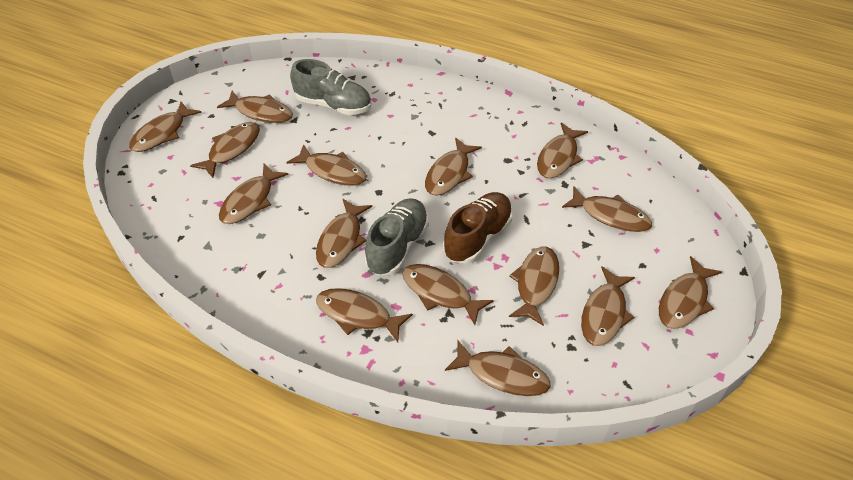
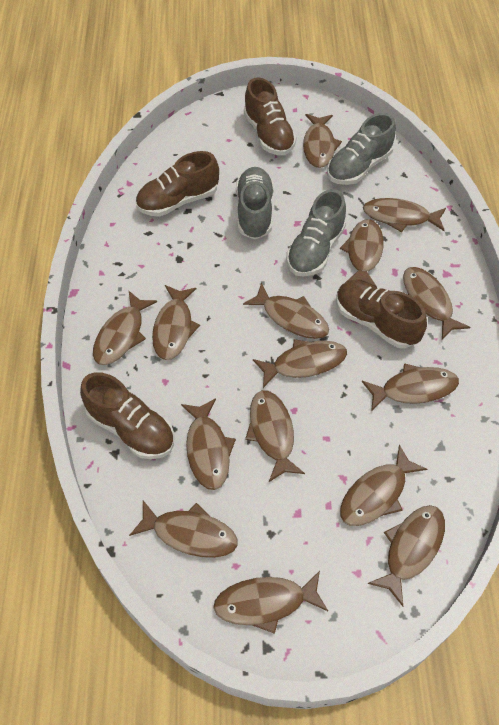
brown shoe: [443,192,513,264] = 1 -> [80,372,174,459] [136,151,219,217] [244,78,297,155] [336,281,427,348] = 4
grey shoe: [290,59,371,115] [364,198,429,275] = 2 -> [236,167,274,239] [286,189,346,277] [327,113,396,185] = 3

